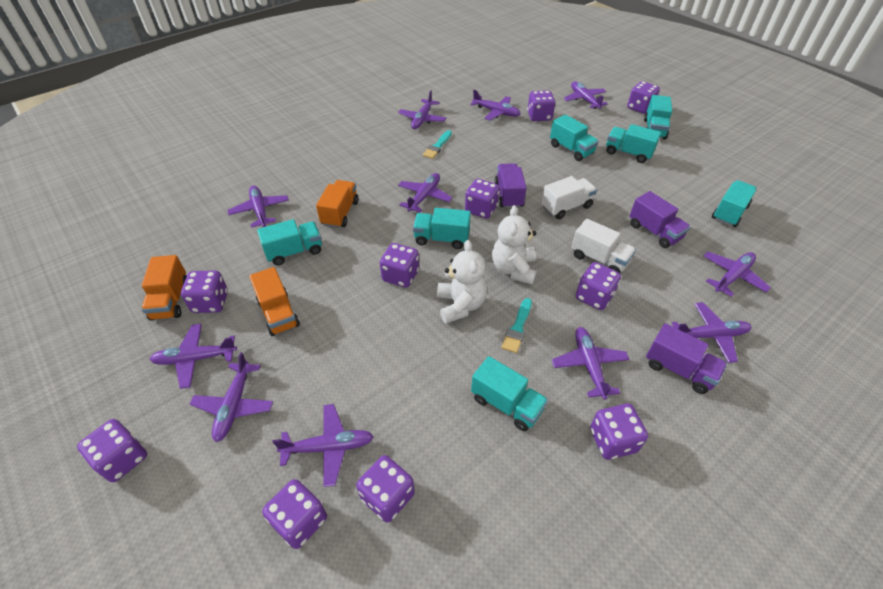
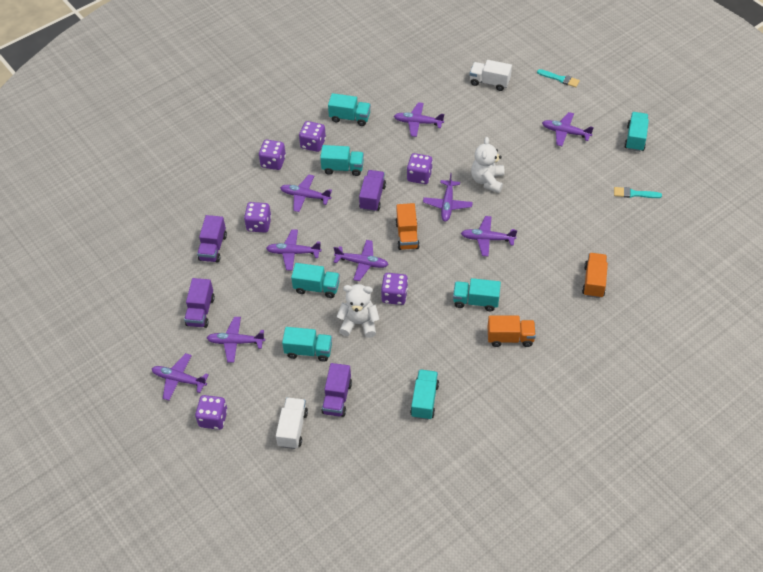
purple dice: [77,419,147,482] [181,271,228,313] [262,479,327,549] [356,455,415,523] [380,243,419,288] [465,179,500,219] [527,90,555,121] [576,262,621,310] [590,404,648,460] [627,81,660,114] = 10 -> [195,395,228,430] [244,202,271,233] [259,140,286,170] [299,121,326,152] [381,273,408,305] [407,153,433,184] = 6
purple plane: [150,324,237,389] [190,352,273,442] [227,185,289,228] [273,404,374,487] [398,90,446,129] [398,173,452,212] [470,90,521,121] [552,327,629,400] [563,81,608,109] [672,302,752,363] [704,252,771,297] = 11 -> [152,353,209,401] [207,317,265,363] [266,229,321,271] [280,175,332,212] [334,240,389,281] [394,102,444,137] [423,173,473,222] [461,216,517,256] [542,112,594,146] = 9
purple truck: [495,163,526,208] [629,191,691,248] [646,323,727,394] = 3 -> [184,278,215,328] [197,215,227,263] [322,363,352,417] [359,170,386,212] = 4

